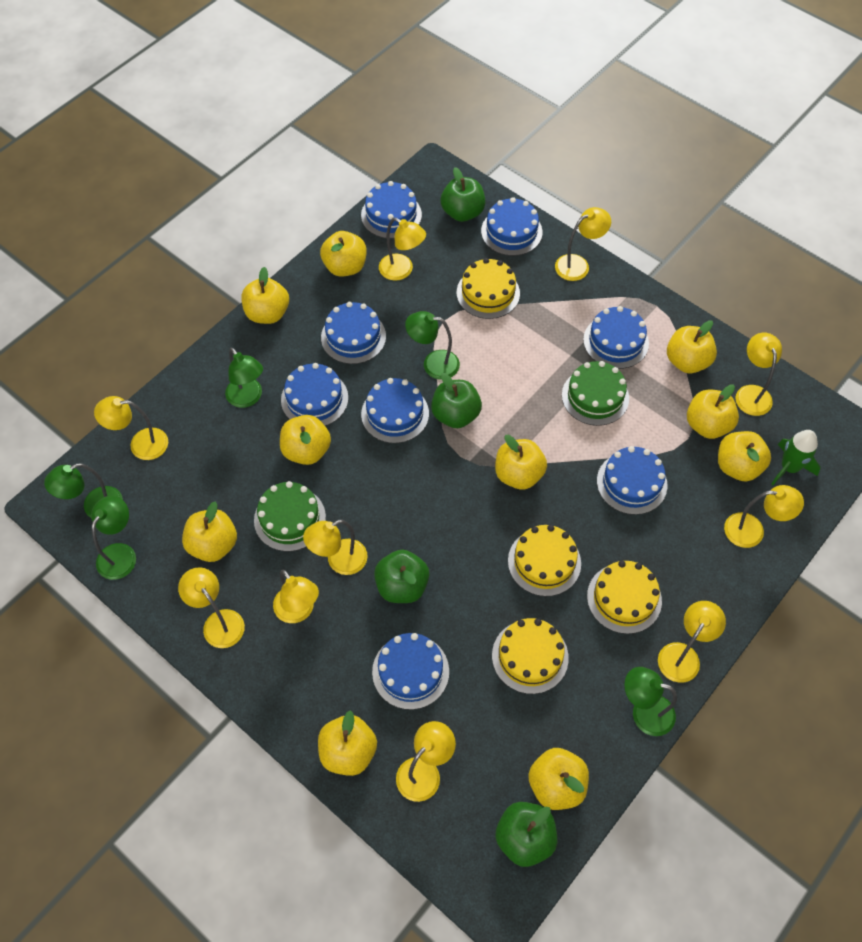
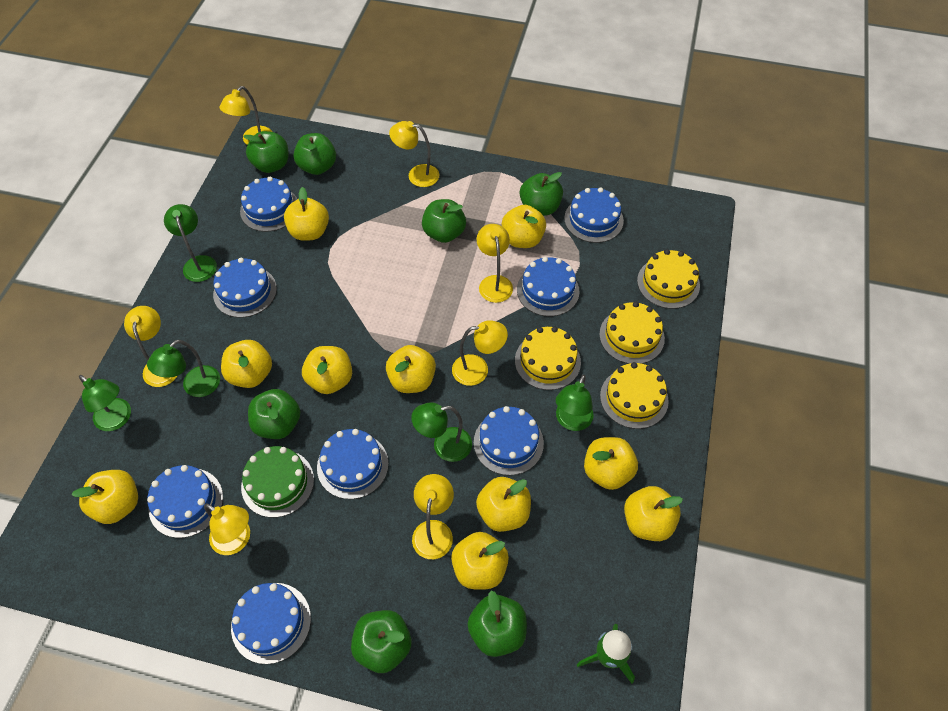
green apple: [374,549,429,603] [431,373,482,428] [441,167,485,222] [495,802,557,867] = 4 -> [243,131,289,173] [248,389,301,439] [294,133,336,175] [351,610,411,673] [422,199,466,243] [468,590,527,657] [520,172,563,216] = 7
green cake: [254,481,326,551] [562,361,629,426] = 2 -> [241,446,314,518] = 1
yellow lamp: [94,396,168,460] [178,567,245,648] [273,570,319,623] [303,520,368,575] [379,218,426,281] [396,721,456,802] [555,207,611,281] [658,601,726,683] [724,485,804,548] [736,333,782,416] = 10 -> [124,306,177,387] [204,503,250,555] [219,86,272,145] [389,121,440,187] [412,474,454,559] [452,320,508,386] [477,224,513,303] = 7

